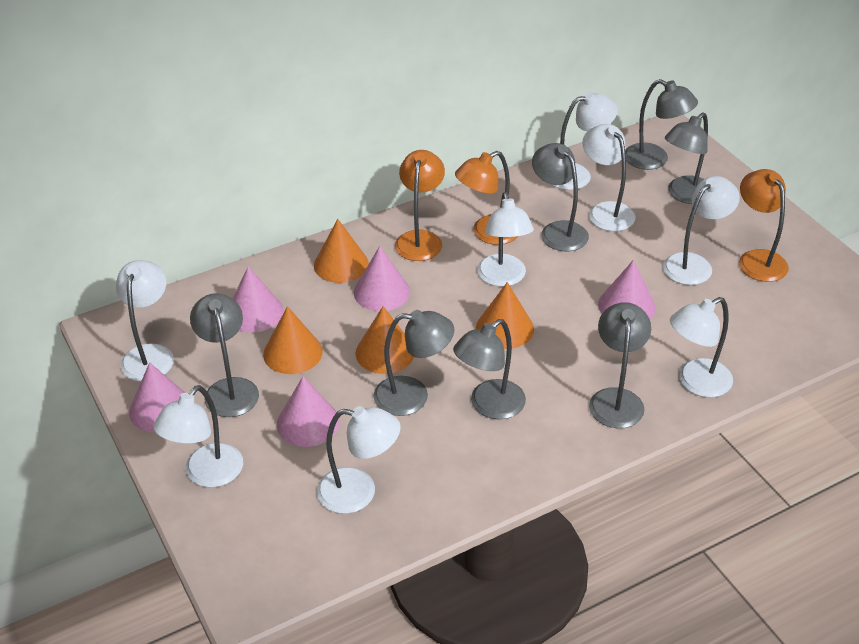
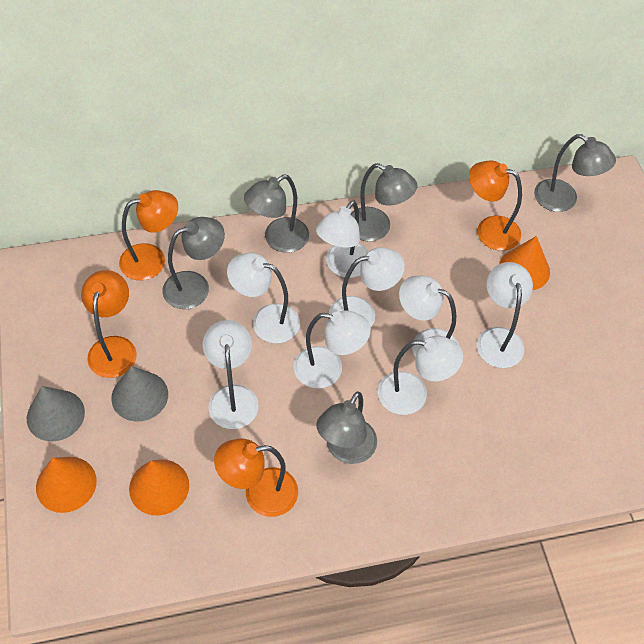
grey cone: none = 0 -> [27,386,85,441] [111,366,168,422] = 2
grey lamp: [190,293,259,417] [374,310,455,416] [453,319,526,419] [532,143,589,252] [589,302,651,428] [625,79,698,170] [665,113,708,204] = 7 -> [162,217,225,309] [244,174,309,253] [316,391,377,464] [351,163,417,242] [534,134,616,212] = 5
orange cone: [263,306,323,374] [314,219,369,283] [356,306,414,374] [476,282,534,349] = 4 -> [36,457,97,513] [129,459,189,516] [499,236,550,290] = 3
orange lamp: [395,150,445,261] [455,151,518,245] [739,169,789,282] = 3 -> [81,270,137,378] [119,190,178,280] [214,438,298,517] [469,160,522,251] = 4
pink cone: [129,362,185,432] [232,266,284,333] [277,377,340,447] [354,246,410,311] [598,260,656,319] = 5 -> none = 0

